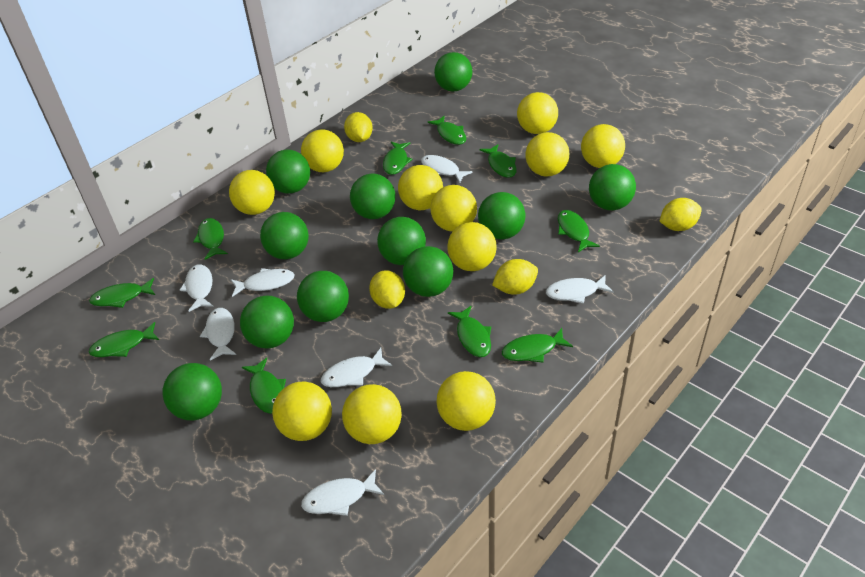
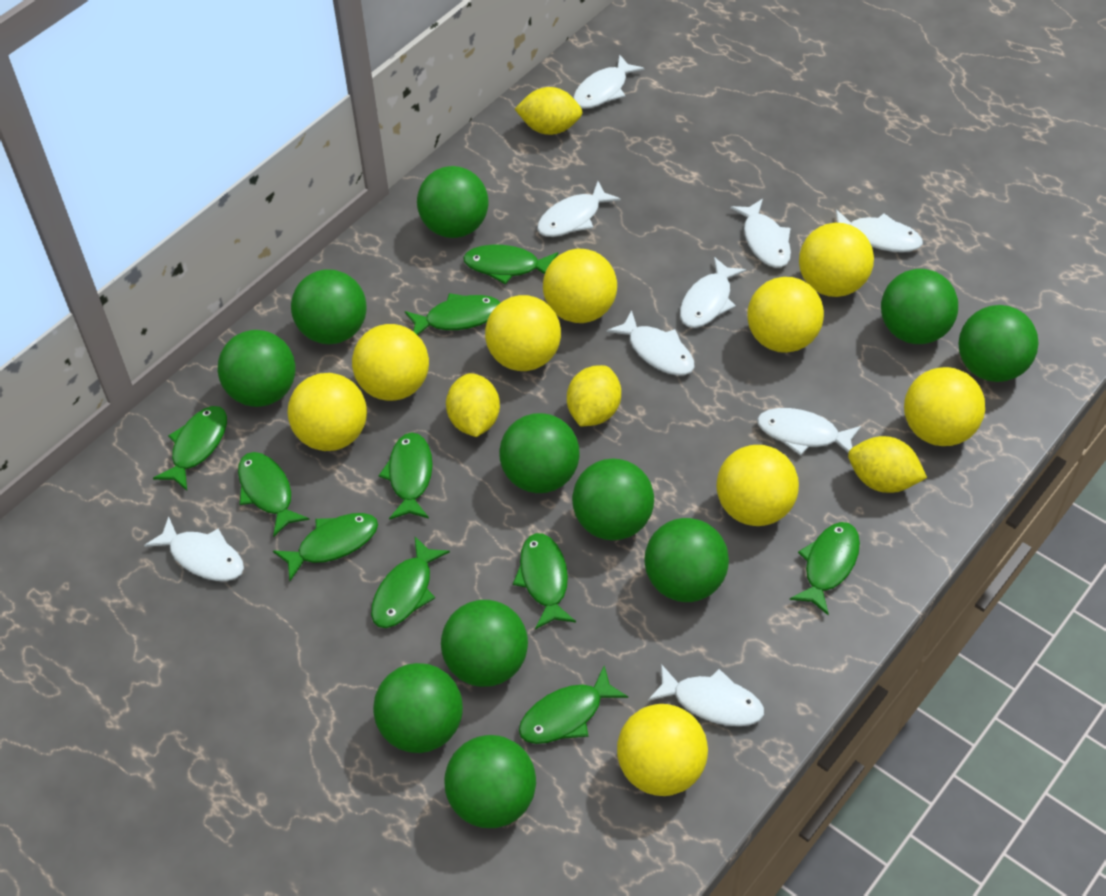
white fish: [179,264,214,312] [200,308,236,360] [231,268,295,297] [301,469,384,516] [321,348,392,387] [421,155,473,183] [546,275,614,304] = 7 -> [144,516,244,581] [537,181,621,237] [573,54,644,109] [607,310,694,375] [648,664,764,726] [680,257,746,328] [730,199,791,268] [757,408,861,456] [836,210,923,252] = 9
yellow ball: [229,170,275,215] [272,382,332,441] [301,129,344,172] [342,384,402,444] [398,165,443,210] [430,185,477,231] [437,371,496,431] [447,222,496,271] [517,92,558,134] [525,132,569,177] [581,124,625,168] = 11 -> [288,373,367,451] [352,324,429,401] [485,295,561,371] [543,249,617,323] [617,704,708,796] [716,445,799,526] [747,277,824,353] [799,223,874,297] [904,367,985,446] = 9

